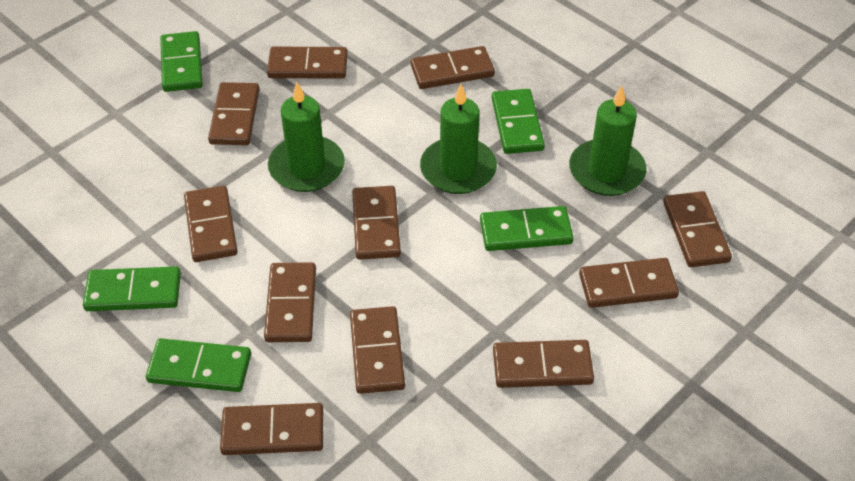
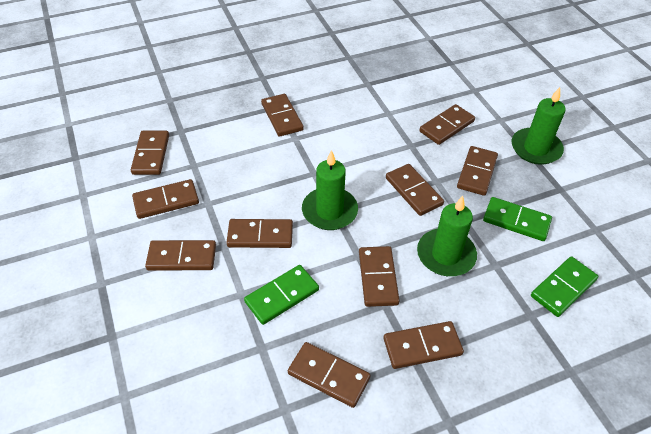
green domino: [83,266,181,311] [146,338,251,392] [160,31,203,92] [480,206,574,251] [492,89,545,154] = 5 -> [244,265,319,325] [483,197,552,241] [531,256,598,317] = 3

